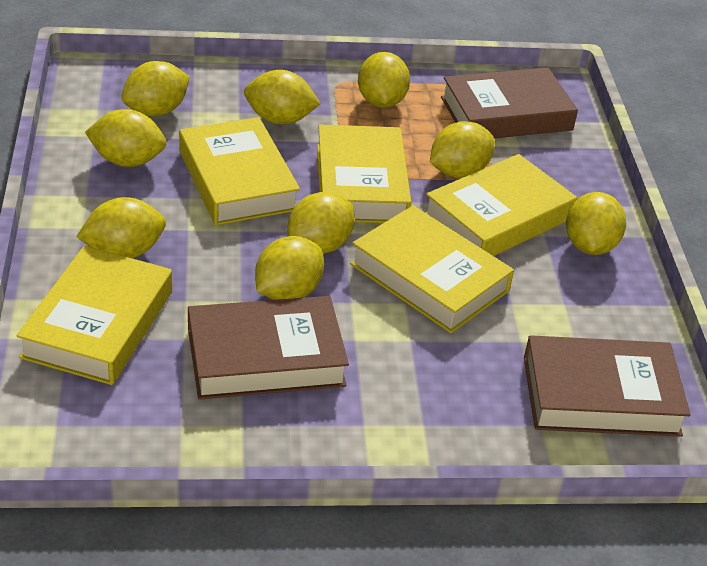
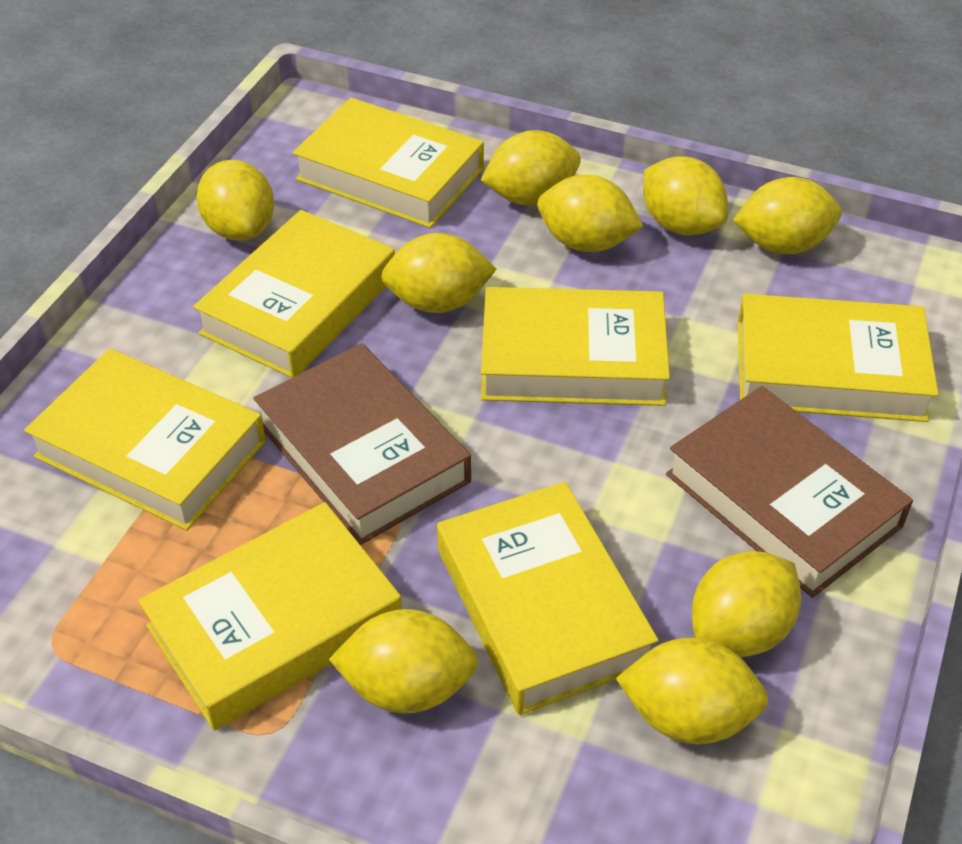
brown book: [188,296,349,400] [441,68,578,138] [524,335,691,437] = 3 -> [253,343,471,545] [666,386,913,598] = 2
yellow book: [17,246,172,385] [179,117,300,225] [317,124,411,223] [350,205,514,333] [425,154,577,256] = 5 -> [24,349,266,531] [138,502,402,731] [193,210,395,378] [292,98,484,228] [437,482,659,715] [481,287,670,406] [738,294,938,422] = 7

